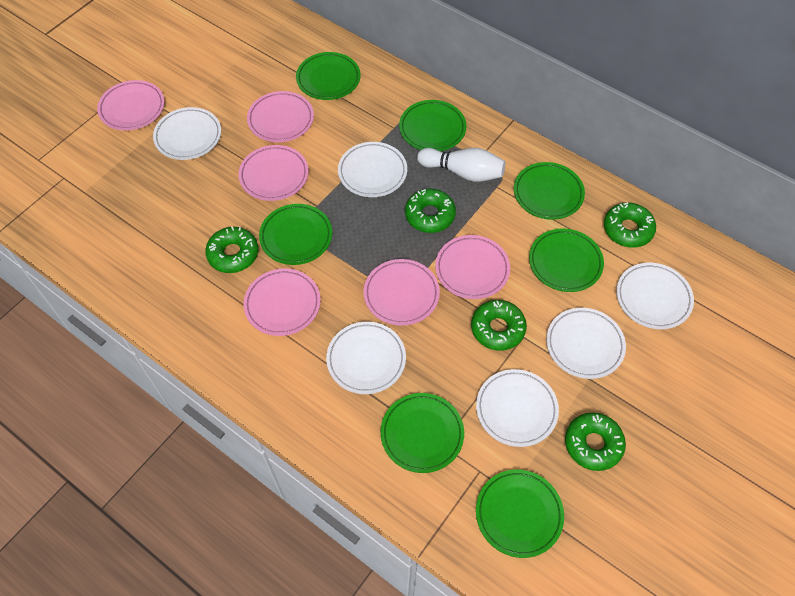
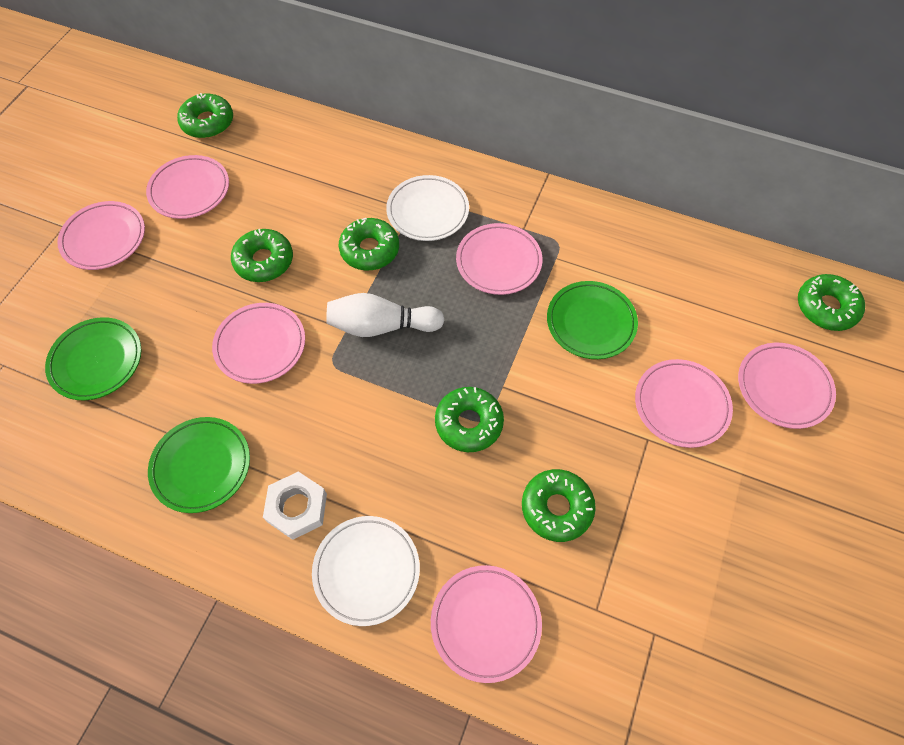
green donut: [205,227,258,273] [405,189,456,233] [471,300,527,351] [565,413,626,471] [604,203,656,248] = 5 -> [177,93,233,138] [231,229,293,282] [339,218,399,271] [435,387,504,452] [522,469,596,542] [798,274,865,331] = 6
green plate: [259,204,332,265] [296,52,361,100] [381,393,464,473] [399,100,466,151] [476,469,564,558] [514,162,585,220] [529,229,604,292] = 7 -> [45,317,141,400] [148,417,250,513] [547,281,638,359] = 3
pink plate: [97,80,164,130] [239,145,309,201] [243,269,321,336] [247,91,314,142] [363,259,440,326] [435,235,510,299] = 6 -> [57,201,145,270] [146,155,229,219] [212,303,305,384] [431,565,542,683] [456,223,542,295] [635,359,733,448] [738,343,836,429] = 7
white nut: none = 0 -> [263,472,327,540] = 1
white plate: [153,107,221,160] [326,322,406,394] [338,142,407,197] [476,369,559,447] [546,308,626,379] [616,263,694,329] = 6 -> [312,516,420,626] [386,175,469,241] = 2

